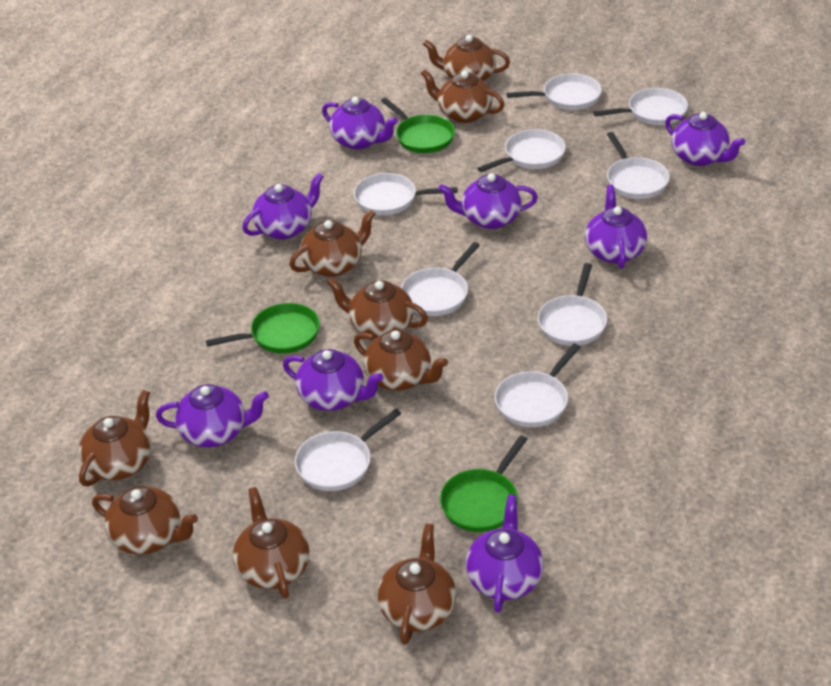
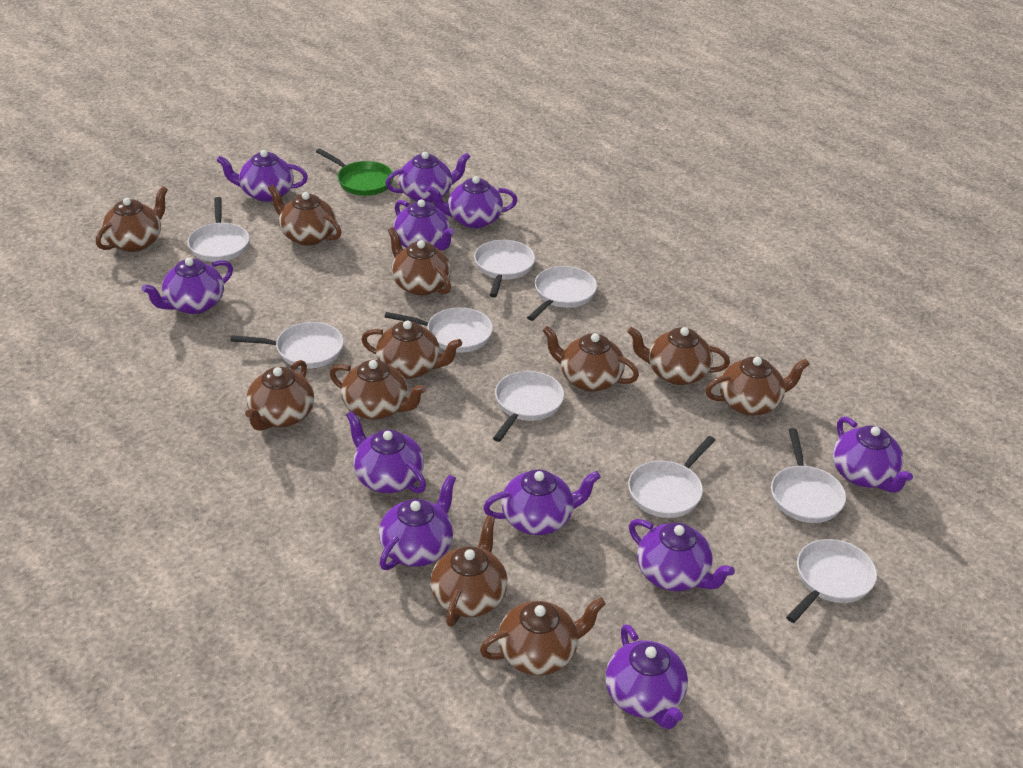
brown teapot: [79,390,151,486] [92,486,198,555] [233,487,310,599] [289,209,376,277] [327,278,428,339] [354,330,448,391] [377,523,456,644] [421,69,505,123] [423,35,510,81] = 9 -> [96,186,168,252] [245,360,314,431] [268,185,341,246] [330,360,427,420] [361,321,462,379] [388,227,451,296] [430,515,508,627] [480,597,606,675] [542,326,639,392] [627,327,730,385] [705,357,809,416] = 11
green pan: [206,303,320,354] [381,98,455,153] [440,435,527,532] = 3 -> [316,149,394,196] = 1
purple teapot: [156,384,269,447] [242,173,324,239] [283,349,383,411] [322,97,398,149] [438,173,538,229] [466,494,543,613] [585,185,647,269] [665,112,745,166] = 8 -> [142,258,233,314] [217,150,308,202] [346,411,426,493] [379,474,456,570] [385,152,470,203] [393,199,454,251] [427,176,517,229] [483,469,601,535] [605,624,688,729] [629,519,735,591] [833,416,913,493] = 11

